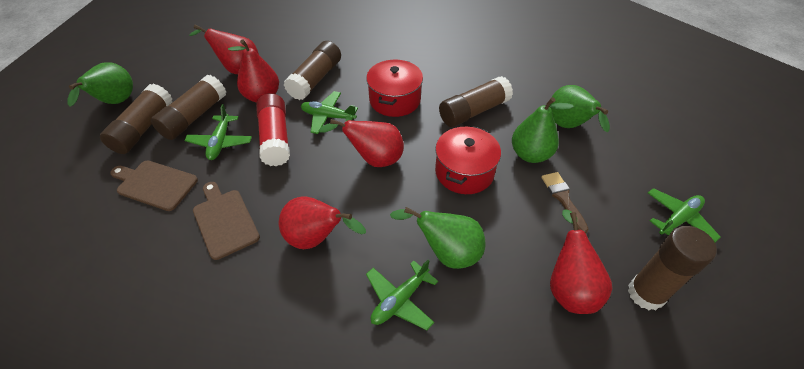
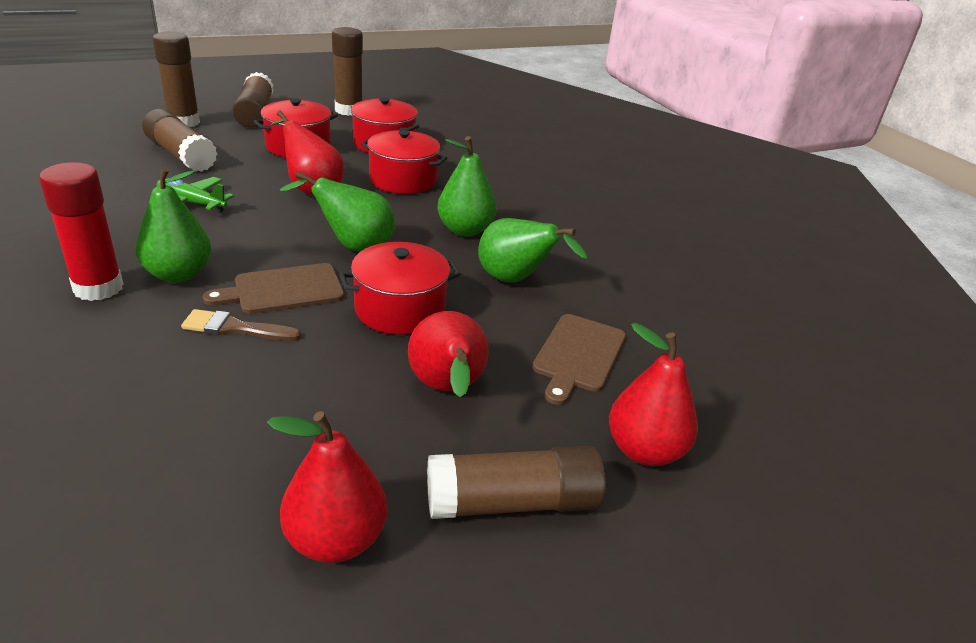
green plane: [184,104,252,160] [301,91,358,134] [366,260,438,330] [648,188,721,243] = 4 -> [157,177,234,213] = 1
red pear: [189,25,259,74] [228,39,279,103] [279,196,366,249] [319,119,404,167] [550,209,612,314] = 5 -> [267,411,387,563] [271,110,344,196] [408,311,489,397] [609,323,698,466] = 4
red pot: [366,60,423,117] [435,126,501,194] = 2 -> [253,98,338,157] [339,242,460,335] [351,97,420,153] [361,130,447,194] = 4

